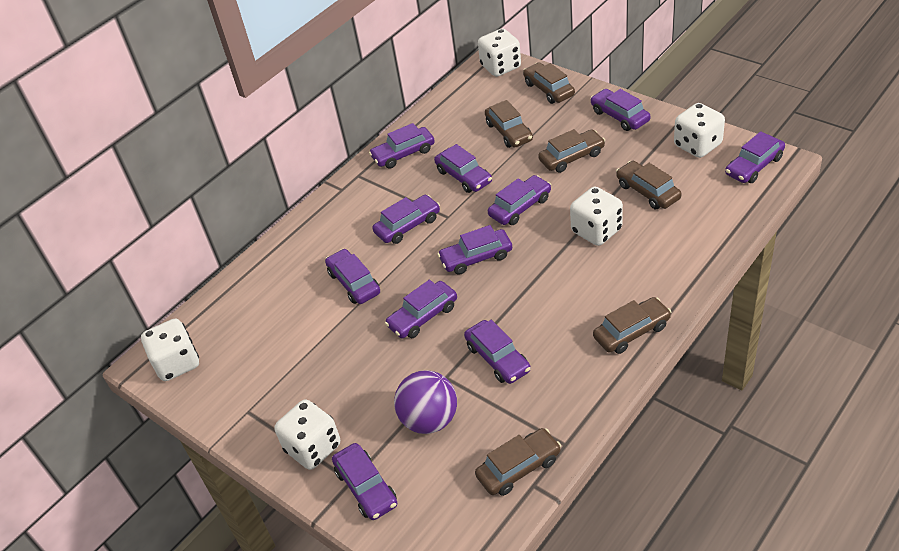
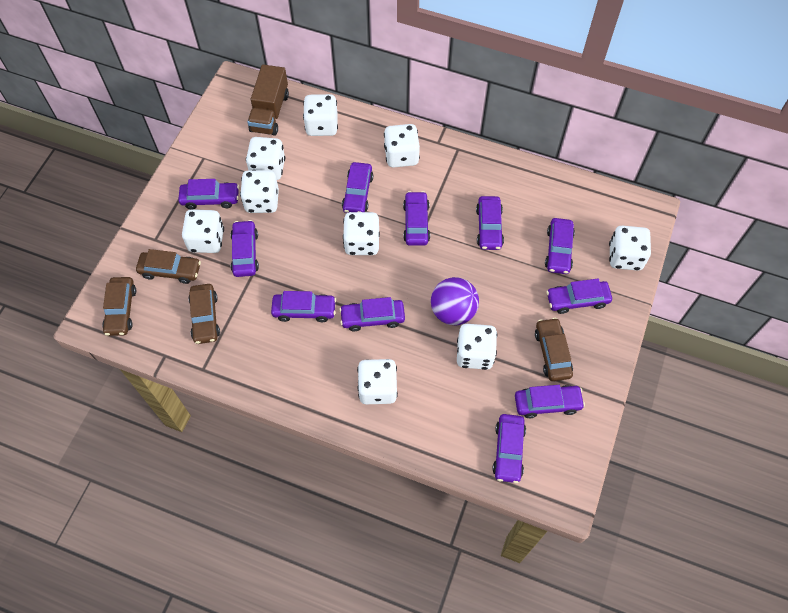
brown car: [475,428,561,496] [485,100,533,148] [523,62,575,104] [538,129,605,173] [593,297,671,354] [616,161,682,209] = 6 -> [102,277,136,336] [136,249,201,284] [188,284,220,344] [535,318,573,381] = 4
brown truck: none = 0 -> [247,64,289,136] = 1
white dice: [141,319,199,381] [274,399,340,470] [478,29,521,77] [570,187,623,246] [674,103,725,158] = 5 -> [182,209,224,253] [240,170,279,213] [246,137,285,180] [303,94,338,136] [343,212,380,255] [357,359,398,404] [384,124,420,168] [457,324,497,370] [609,226,651,271] = 9

